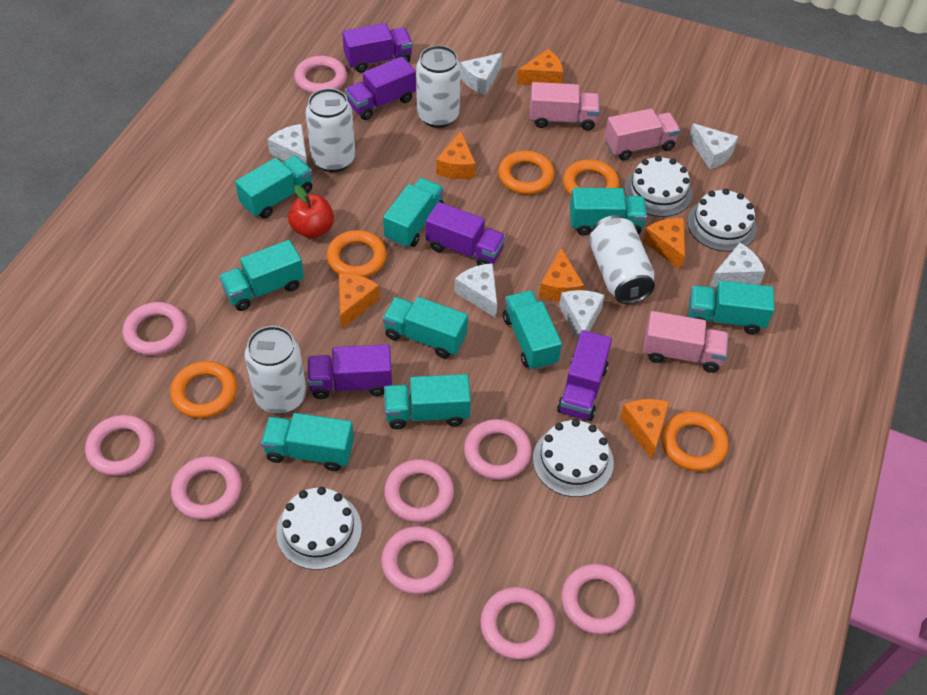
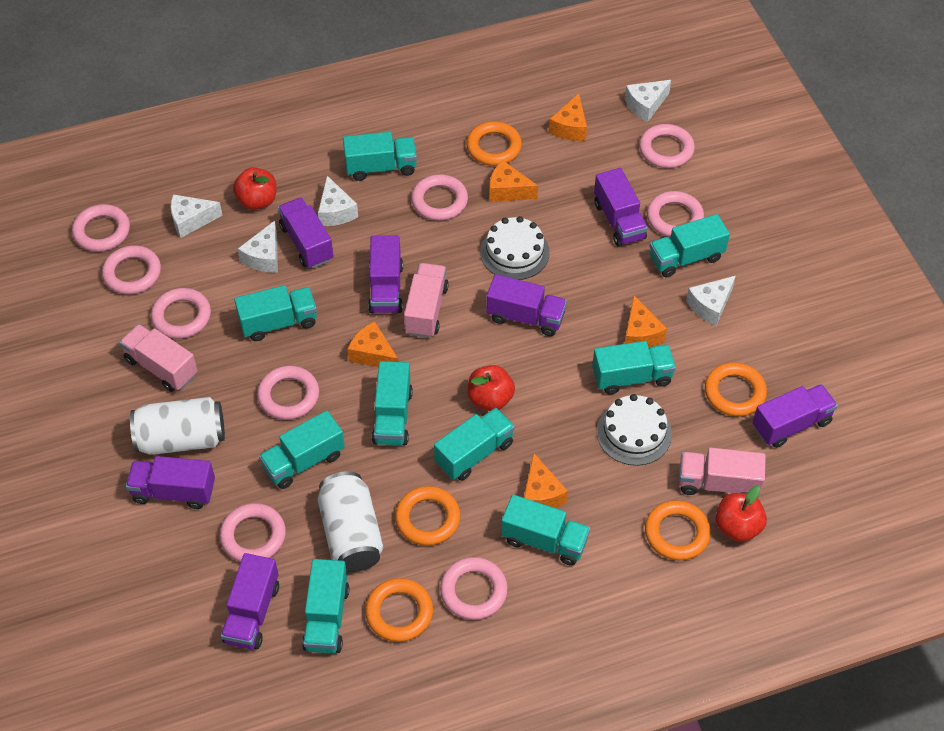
orange cheese: [339,274,380,328] [436,131,476,179] [517,49,563,85] [539,248,584,301] [620,399,670,460] [643,218,685,270] = 6 -> [348,321,398,367] [489,160,538,202] [524,453,568,508] [549,93,587,141] [625,296,667,348] = 5
purple truck: [307,344,392,399] [342,23,413,73] [345,57,416,120] [426,202,506,266] [557,330,612,421] = 5 -> [126,456,215,509] [221,553,279,650] [278,197,334,269] [368,235,403,313] [486,274,567,336] [594,168,648,246] [753,384,838,448] = 7
red apple: [288,185,334,238] = 1 -> [233,167,277,210] [468,365,515,411] [715,486,767,542] = 3
white cake: [276,487,362,570] [533,419,614,497] [625,156,692,217] [687,189,757,252] = 4 -> [480,216,550,280] [597,394,672,466] = 2
white can: [245,326,306,414] [305,88,355,172] [416,45,461,128] [589,215,655,304] = 4 -> [130,397,225,455] [318,471,383,572] = 2
white cheese: [267,124,307,165] [455,263,497,318] [460,53,502,95] [559,290,605,340] [689,123,738,169] [710,243,765,287] = 6 -> [171,194,223,238] [238,221,278,272] [318,176,358,226] [625,80,671,122] [686,276,736,326] = 5

